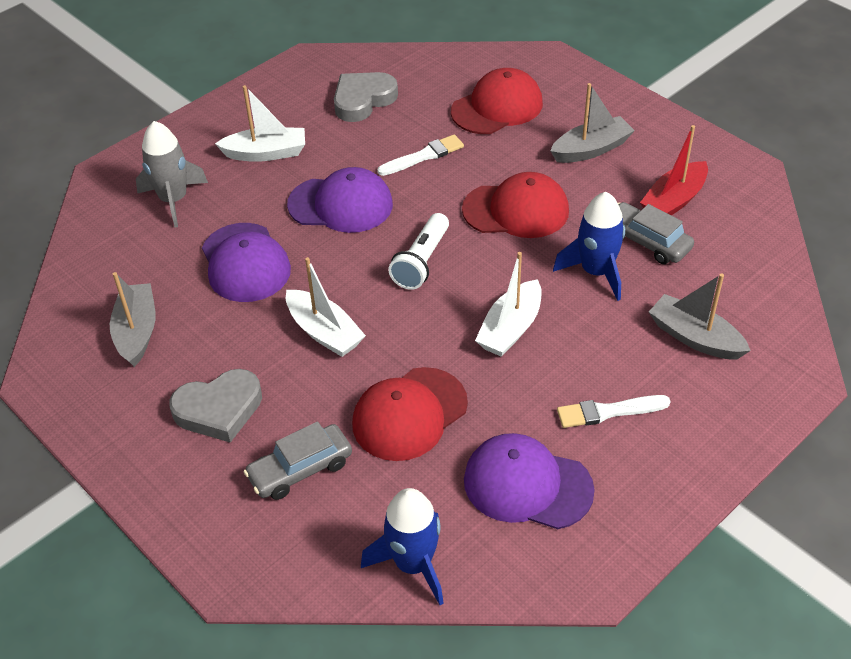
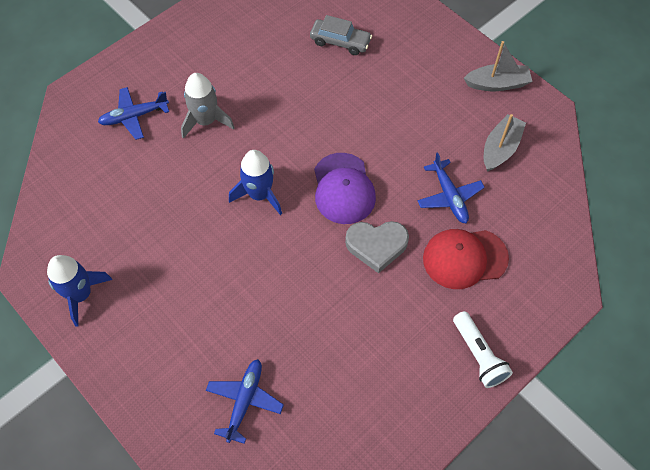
blue plane: none = 0 -> [98,87,169,140] [206,359,284,444] [417,153,485,224] = 3
grey boat: [110,272,155,367] [550,83,635,163] [649,273,751,359] = 3 -> [464,41,533,91] [484,114,526,172] = 2
grey car: [244,421,352,500] [618,202,694,264] = 2 -> [310,15,372,55] = 1
grey heart: [169,369,262,443] [334,72,398,122] = 2 -> [345,221,409,273] = 1
purple cap: [202,223,291,302] [287,167,393,233] [464,433,595,529] = 3 -> [314,153,376,224] = 1
red boat: [640,125,708,215] = 1 -> none = 0
red cap: [352,367,468,461] [451,68,543,134] [462,172,569,238] = 3 -> [423,229,509,289] = 1
white boat: [215,85,305,162] [286,257,366,357] [475,252,542,357] = 3 -> none = 0
white brush: [378,134,464,176] [557,395,671,428] = 2 -> none = 0

